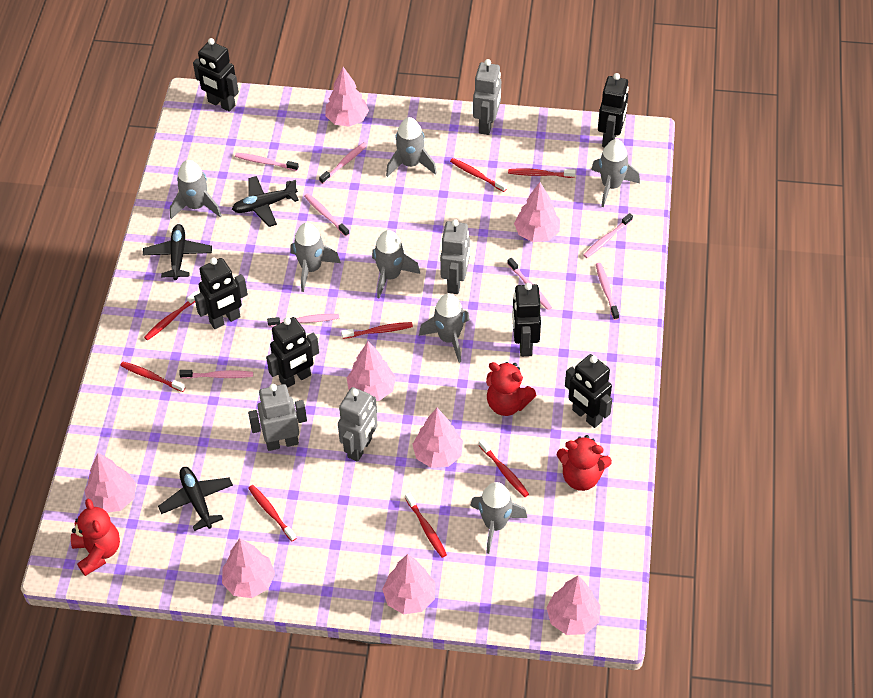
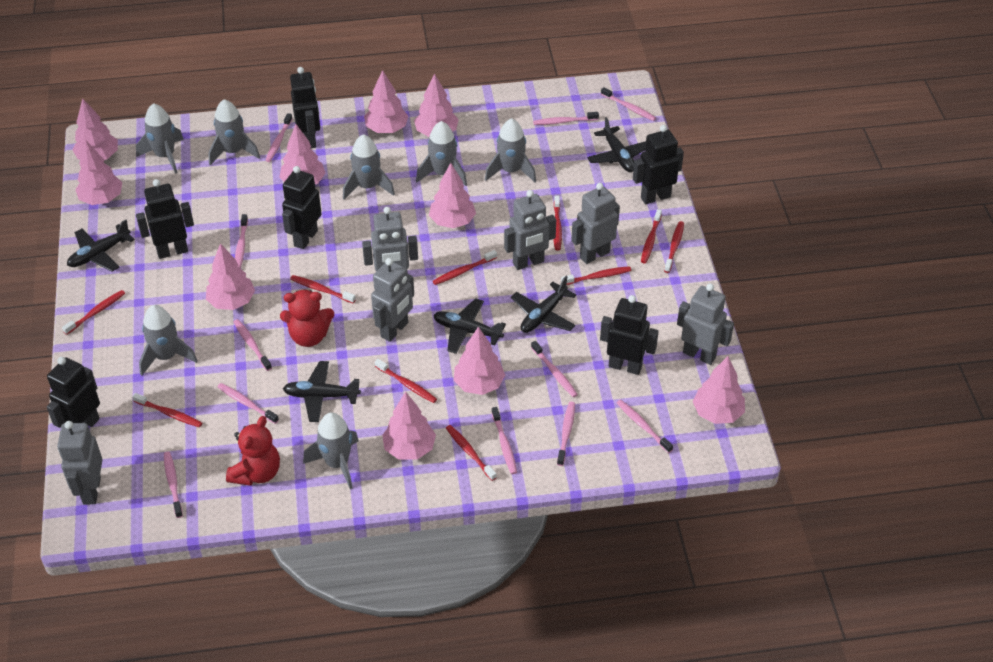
black plane: [143,224,212,280] [158,467,233,531] [232,176,299,227] = 3 -> [67,220,135,272] [283,361,361,422] [433,298,506,354] [511,276,576,333] [587,117,646,172] = 5
grey robot: [248,384,307,451] [338,387,377,462] [440,219,470,294] [473,59,501,135] = 4 -> [57,421,103,505] [362,207,418,274] [371,258,414,342] [504,190,556,270] [571,183,620,264] [677,283,734,365] = 6
pink toothbrush: [179,370,253,379] [235,153,299,171] [267,314,339,327] [304,193,350,237] [319,142,367,184] [507,258,552,310] [583,213,633,258] [596,263,619,320] = 8 -> [164,452,183,518] [218,383,279,424] [234,319,272,371] [235,214,248,269] [265,113,292,162] [492,407,517,474] [531,341,578,397] [533,112,599,125] [557,402,575,466] [601,87,656,121] [617,400,673,453] = 11
pink tree: [84,453,136,513] [222,538,275,598] [325,67,369,127] [347,341,396,401] [382,554,436,614] [412,408,463,468] [514,182,560,242] [546,576,601,635] = 8 -> [72,98,118,160] [75,140,122,205] [206,243,255,310] [279,124,325,184] [364,70,408,133] [382,392,436,460] [414,73,459,137] [429,163,476,228] [454,327,505,395] [693,356,745,424] = 10
red teddy bear: [71,498,120,576] [486,362,536,416] [557,435,612,491] = 3 -> [226,416,280,486] [280,289,334,347] = 2
red toothbrush: [120,362,185,392] [144,291,199,340] [248,485,296,541] [341,322,413,339] [405,492,447,558] [450,158,507,192] [479,439,529,497] [508,168,576,178] = 8 -> [62,290,125,335] [132,393,202,428] [290,275,356,303] [375,359,437,403] [433,250,497,285] [446,425,497,481] [553,195,562,251] [561,266,631,285] [641,209,662,264] [664,221,684,273] = 10

